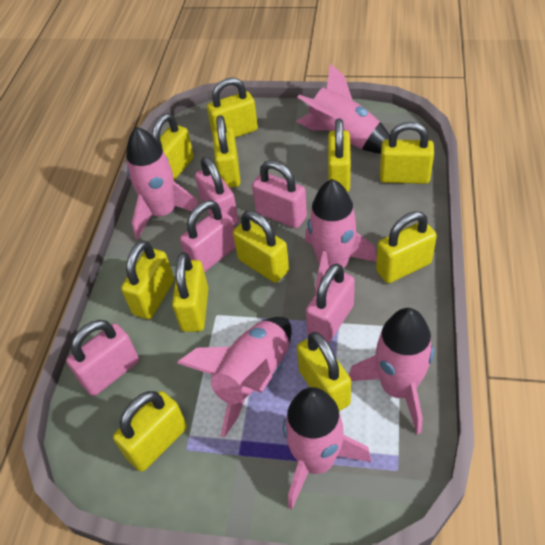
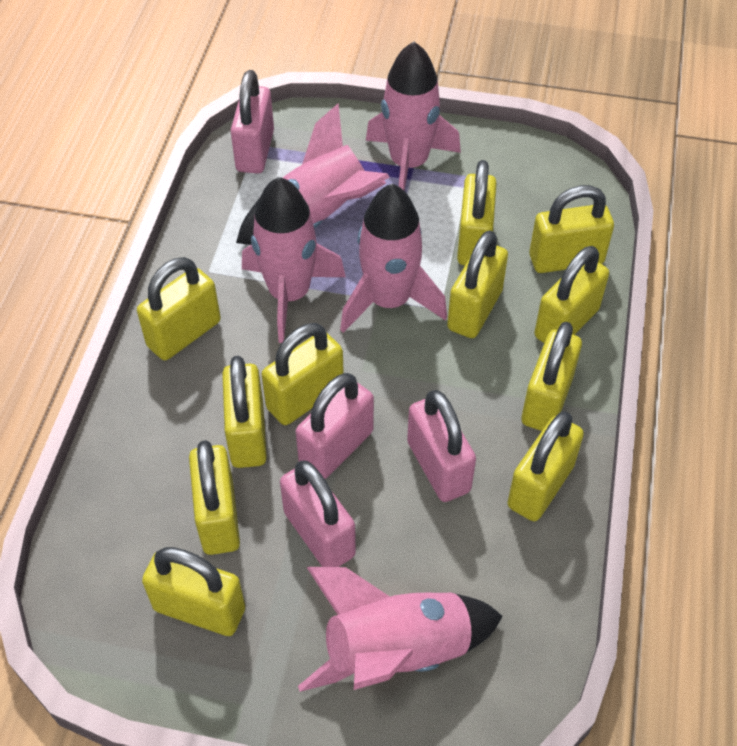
pink padlock: [66,320,139,396] [180,200,236,273] [195,157,239,225] [252,160,307,228] [306,263,355,344] = 5 -> [230,70,274,174] [280,461,356,567] [296,373,374,479] [407,390,476,502] = 4
pink rocket: [126,127,203,240] [177,317,292,438] [283,387,371,510] [296,64,390,154] [305,179,377,295] [349,308,434,434] = 6 -> [236,104,390,245] [242,177,346,343] [298,567,503,692] [340,184,447,333] [366,42,461,191] = 5

